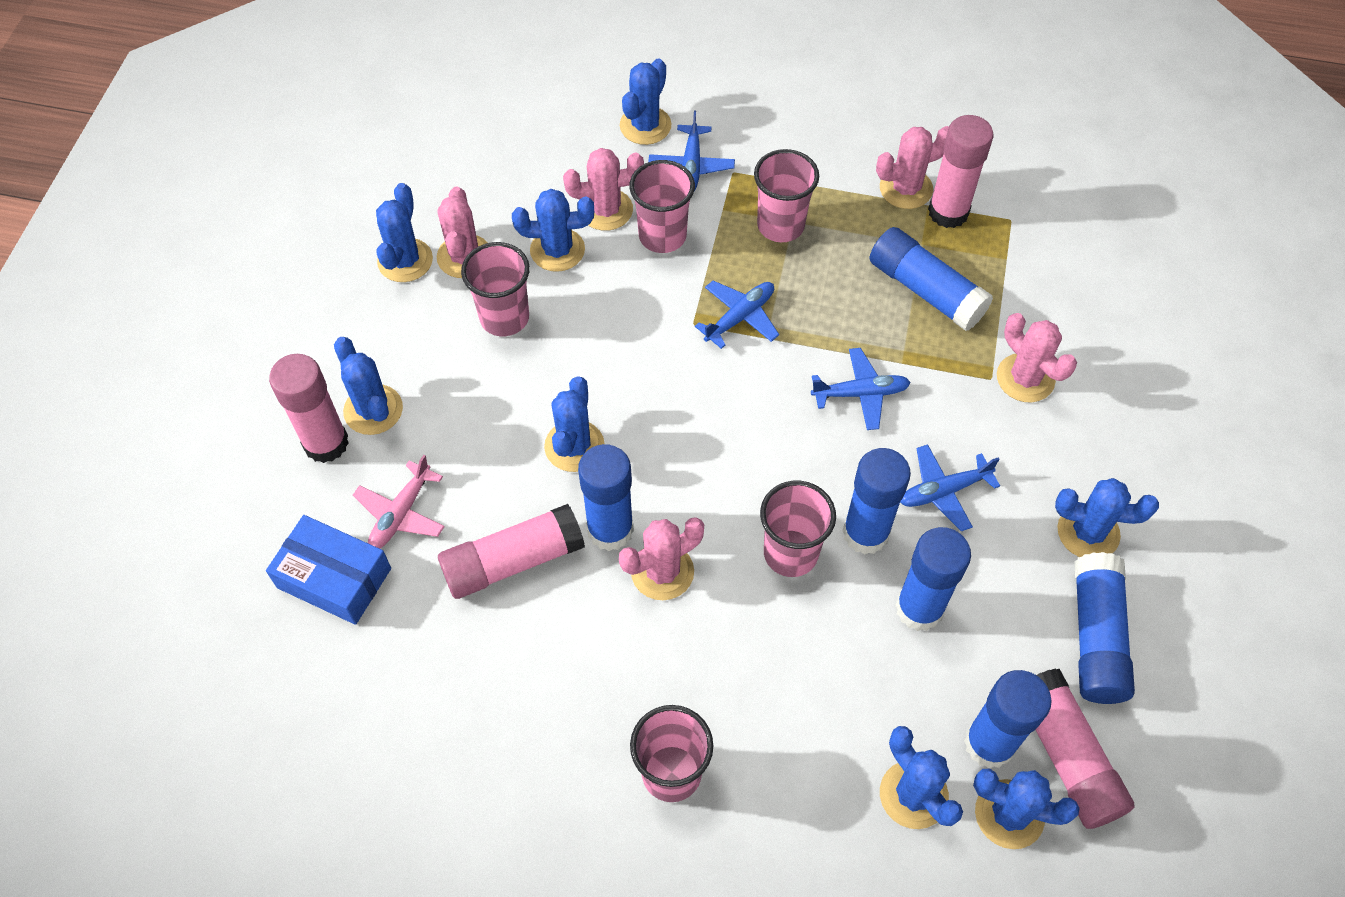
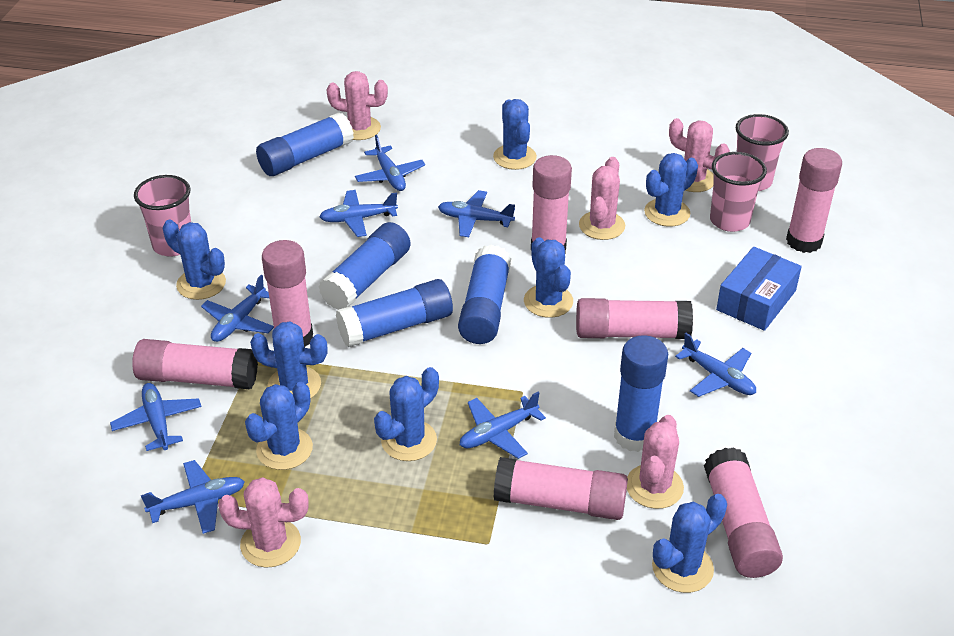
blue glue stick: [578,444,634,551] [843,448,911,555] [869,227,993,331] [896,527,971,631] [964,670,1052,769] [1074,552,1135,704] = 6 -> [256,112,354,176] [319,222,411,310] [336,279,453,347] [458,245,511,344] [614,335,668,452] = 5
blue plane: [648,111,735,191] [695,281,779,349] [811,348,911,430] [900,444,1000,532] = 4 -> [110,383,202,451] [141,460,245,534] [201,275,274,342] [319,190,398,237] [355,135,425,191] [438,190,515,237] [460,392,546,459] [675,333,756,397] = 8
pink cup: [461,242,530,336] [629,160,695,253] [630,705,713,802] [754,149,819,242] [760,481,836,577] = 5 -> [134,175,191,257] [710,152,767,232] [736,114,789,191] = 3
pink glue stick: [269,354,349,463] [438,504,585,599] [928,115,994,228] [1036,668,1135,829] = 4 -> [132,339,258,389] [262,240,313,348] [494,457,628,520] [531,155,572,252] [576,298,693,339] [704,447,783,578] [786,148,842,253] = 7
pink plane: [353,455,445,549] = 1 -> none = 0

